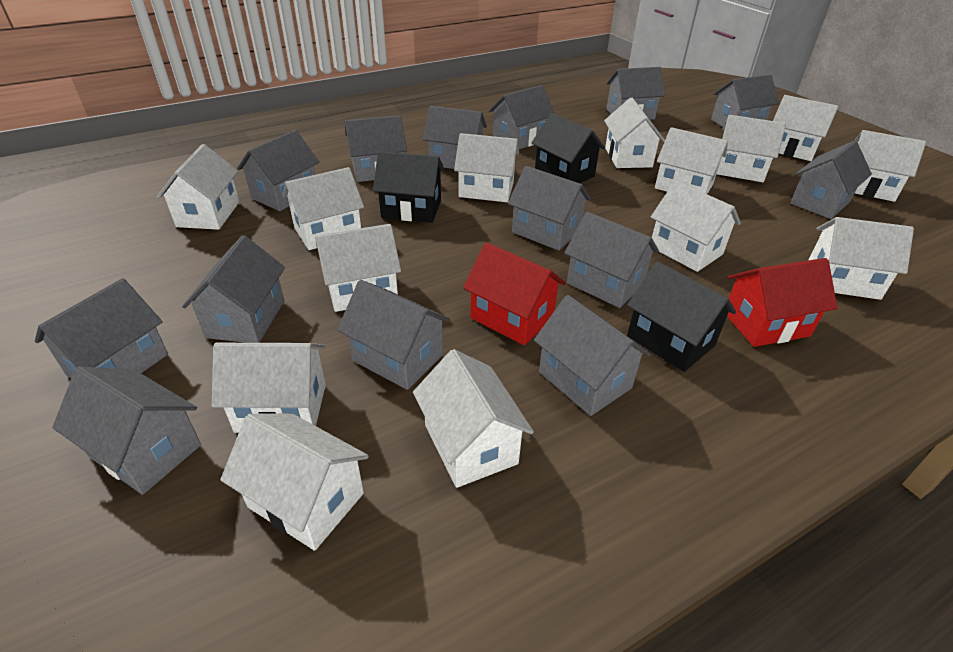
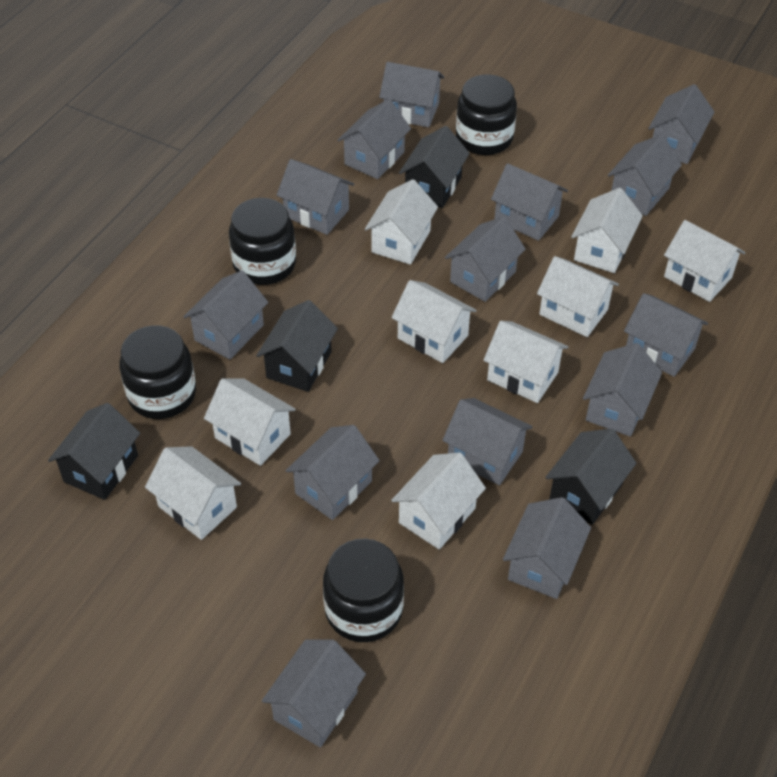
black house: [373,151,445,223] [532,113,605,183] [627,261,736,372] = 3 -> [48,403,140,500] [256,300,338,392] [399,126,470,208] [545,428,637,525] = 4
black jar: none = 0 -> [119,325,196,419] [229,198,296,285] [323,539,404,642] [456,74,517,155] = 4
red house: [463,243,566,346] [727,258,838,347] = 2 -> none = 0
white house: [156,144,239,230] [212,343,326,433] [220,413,369,551] [283,167,364,250] [315,224,401,312] [413,349,534,488] [454,133,519,202] [604,97,665,168] [650,181,741,272] [655,127,728,194] [717,115,786,182] [773,95,838,161] [809,217,914,300] [854,130,926,202] = 14 -> [145,446,241,540] [204,378,296,466] [365,179,438,265] [391,280,477,363] [391,452,486,549] [483,321,568,403] [537,256,619,337] [571,188,643,273] [664,220,746,302] = 9

